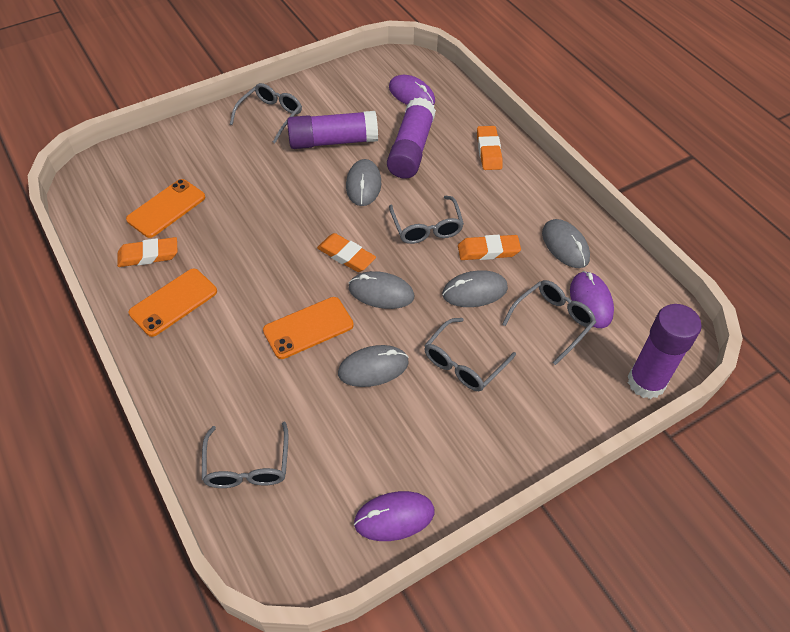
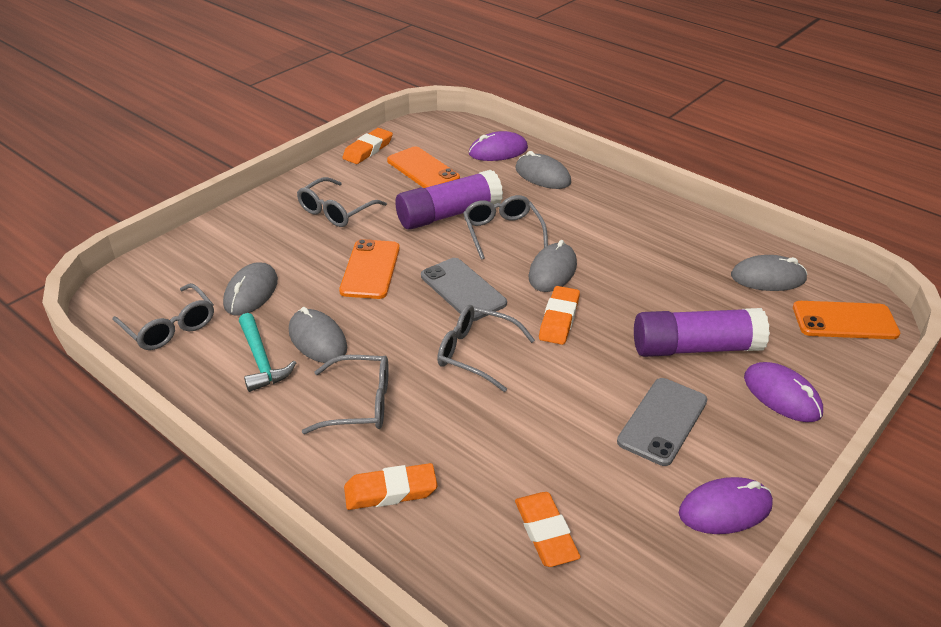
grey phone: none = 0 -> [421,258,507,321] [617,378,707,466] = 2
purple glue stick: [287,111,378,149] [387,97,436,179] [628,304,702,399] = 3 -> [395,170,503,230] [634,308,770,357] = 2
turquoise hammer: none = 0 -> [239,313,296,392] = 1

